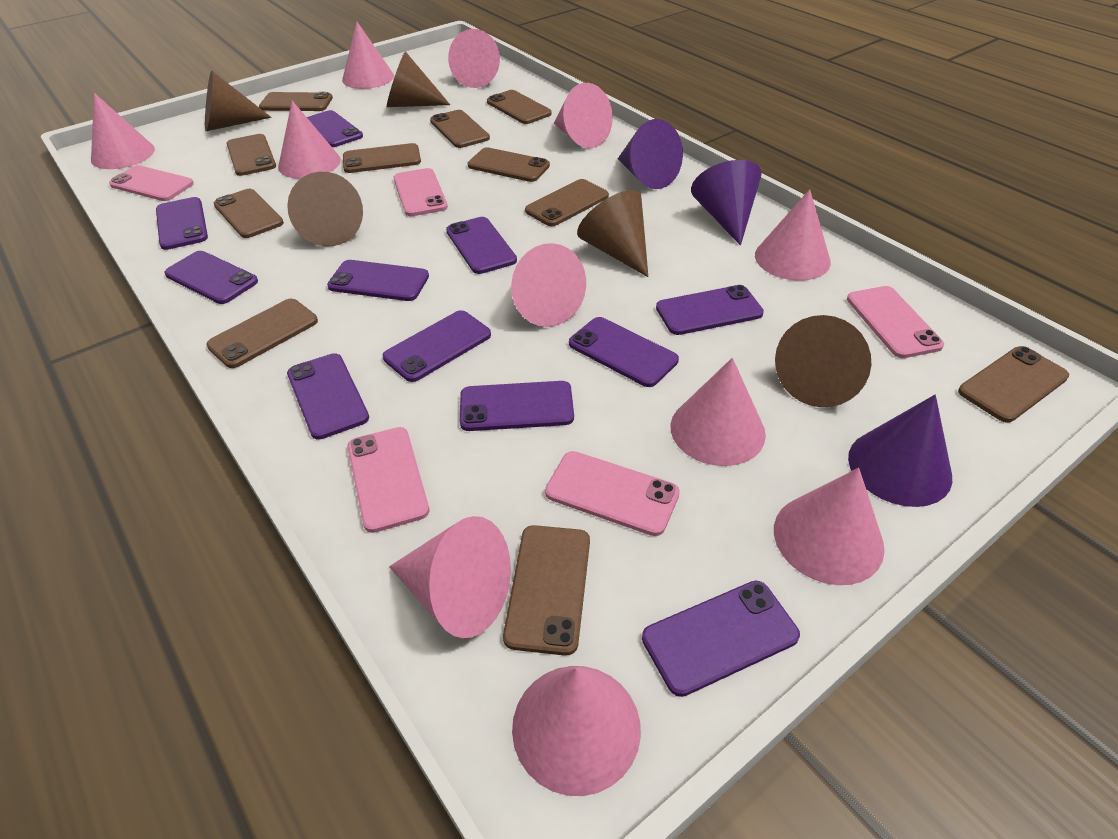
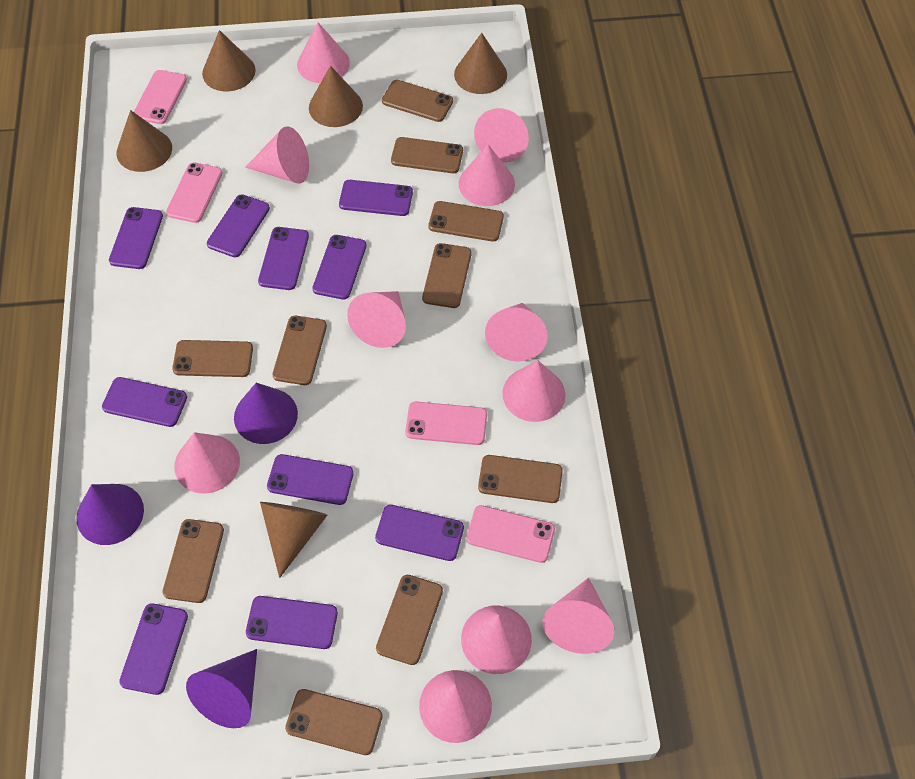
brown phone: [206,299,318,368] [214,189,284,238] [227,134,276,176] [259,92,333,111] [343,143,421,173] [430,110,490,148] [468,147,550,182] [487,90,552,124] [503,525,590,656] [525,179,609,226] [958,346,1069,423] = 11 -> [162,519,224,603] [172,340,253,377] [272,316,327,385] [285,689,383,755] [376,575,443,665] [382,80,453,122] [391,137,463,173] [422,243,472,308] [429,201,504,242] [478,455,563,503] = 10
pink phone: [109,165,194,201] [347,427,429,533] [394,168,448,216] [545,451,680,536] [847,286,944,358] = 5 -> [134,70,187,124] [166,163,222,223] [405,402,487,445] [466,505,555,563] = 4
purple phone: [156,197,208,250] [164,251,258,304] [287,353,369,440] [307,110,363,147] [327,260,429,301] [383,310,491,382] [446,217,517,274] [460,381,574,431] [569,317,679,387] [642,581,800,697] [656,285,764,335] = 11 -> [102,377,187,427] [109,207,163,269] [119,603,188,695] [207,194,270,257] [246,596,338,649] [258,227,309,290] [267,454,354,505] [312,235,367,300] [339,180,413,216] [375,505,464,561] = 10

